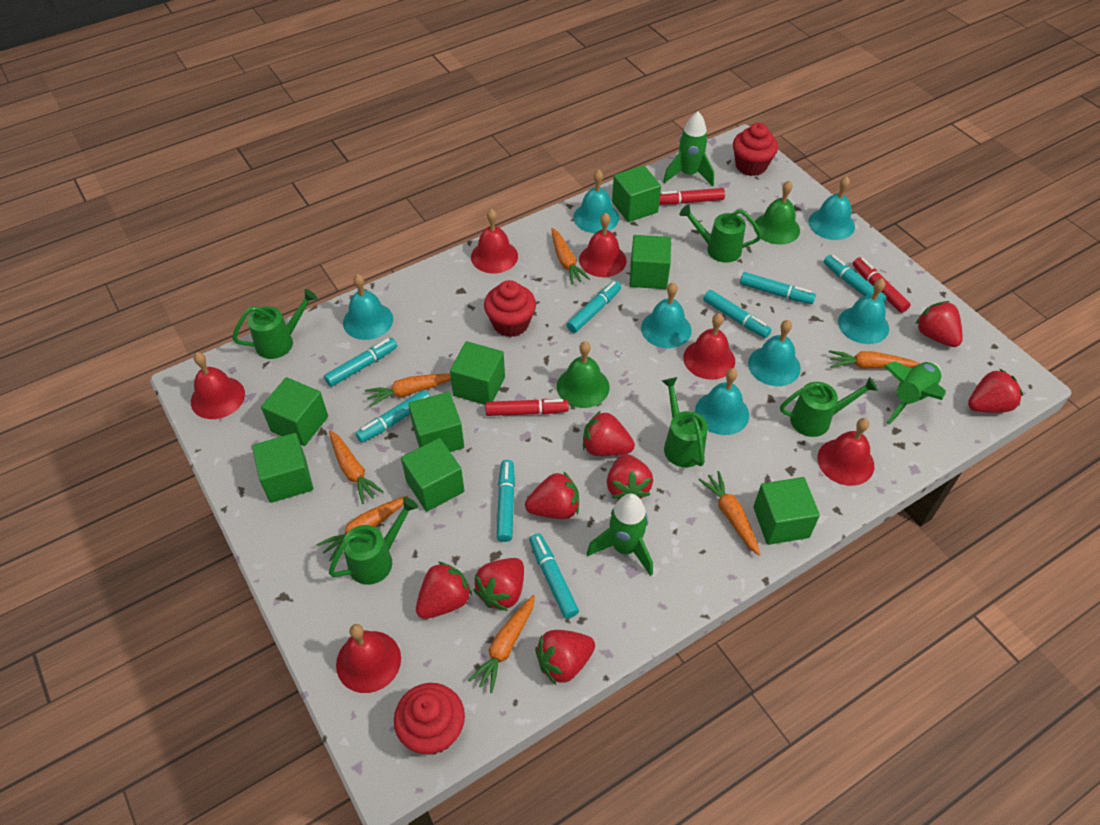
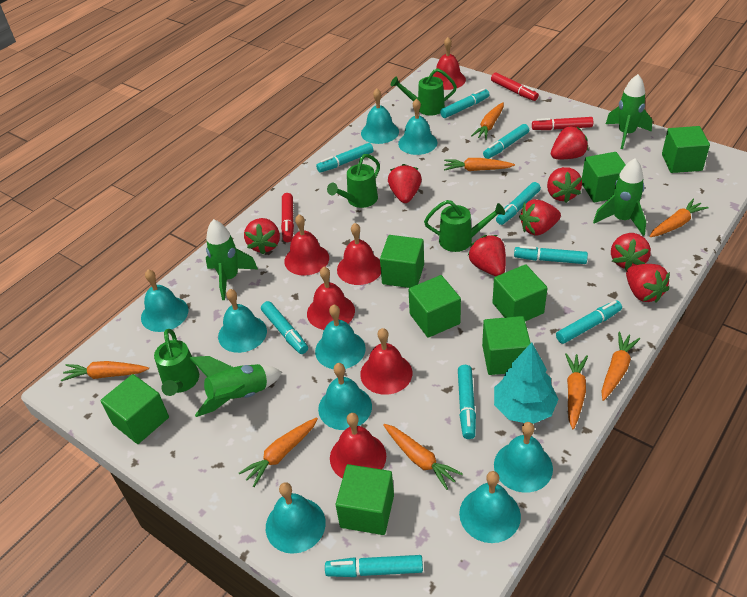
green bell: [557,341,609,408] [754,181,800,245] = 2 -> none = 0
green rocket: [587,493,653,576] [663,112,714,186] [884,361,946,425] = 3 -> [190,356,282,417] [206,219,258,300] [593,158,646,236] [606,74,652,149] = 4
green watering can: [232,289,317,359] [329,497,418,585] [662,377,708,467] [679,205,762,263] [780,377,878,437] = 5 -> [154,329,199,396] [327,154,380,208] [391,68,457,116] [424,200,505,252] = 4
orange carrot: [316,496,408,562] [329,430,384,504] [365,374,451,407] [468,595,535,693] [552,228,590,285] [698,471,760,555] [829,350,920,369] = 7 -> [61,361,149,381] [239,417,318,487] [383,424,463,490] [444,158,515,171] [471,102,504,140] [565,353,588,429] [601,332,640,401] [649,199,709,237] = 8
red cupcake: [394,683,465,755] [484,280,536,337] [733,123,778,176] = 3 -> none = 0
turquoise bell: [343,274,393,340] [573,170,619,233] [641,283,692,348] [695,368,749,435] [748,320,801,386] [808,176,855,240] [838,278,889,344] = 7 -> [141,270,189,332] [218,289,267,353] [266,482,326,554] [315,304,366,369] [318,363,372,430] [361,89,399,144] [398,98,437,155] [459,471,521,543] [494,422,553,493] = 9
turquoise marker: [324,338,397,387] [355,390,430,443] [497,460,515,542] [529,533,579,619] [567,281,621,333] [703,290,772,338] [740,272,816,304] [824,255,887,302] = 8 -> [261,301,308,354] [316,143,373,173] [325,555,423,577] [440,88,490,118] [458,365,476,439] [483,124,529,159] [496,182,541,225] [514,246,588,264] [556,300,622,344] = 9
turquoise tree: none = 0 -> [494,342,558,424] = 1

